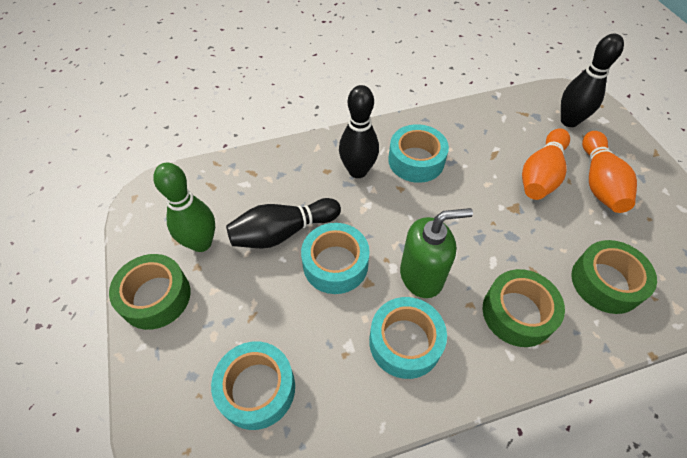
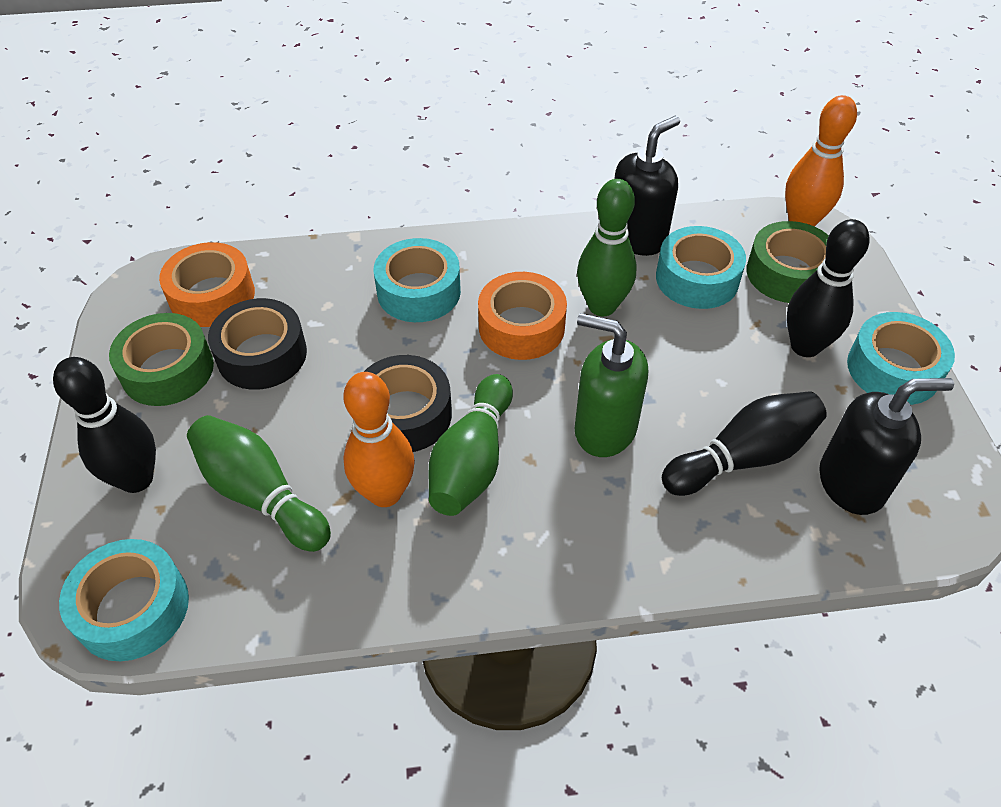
black soap dispenser: none = 0 -> [614,116,680,256] [819,378,954,515] = 2
black tape: none = 0 -> [208,298,307,390] [364,355,452,452] = 2
green bowling pin: [153,163,215,252] = 1 -> [187,415,331,552] [428,374,513,516] [577,179,637,316] = 3
green tape: [109,254,191,330] [483,269,565,347] [571,240,657,314] = 3 -> [109,313,214,406] [746,221,829,303] = 2
orange tape: none = 0 -> [159,242,255,327] [478,272,567,360] = 2

